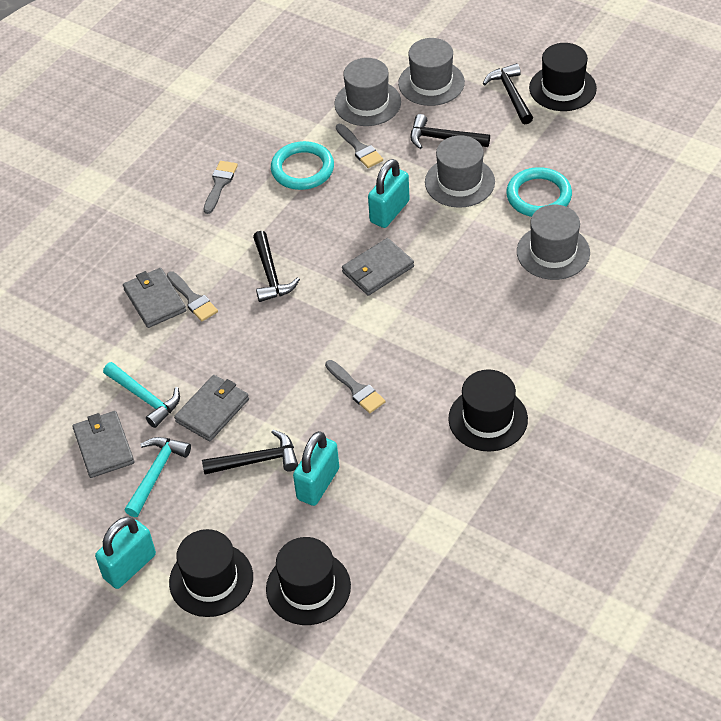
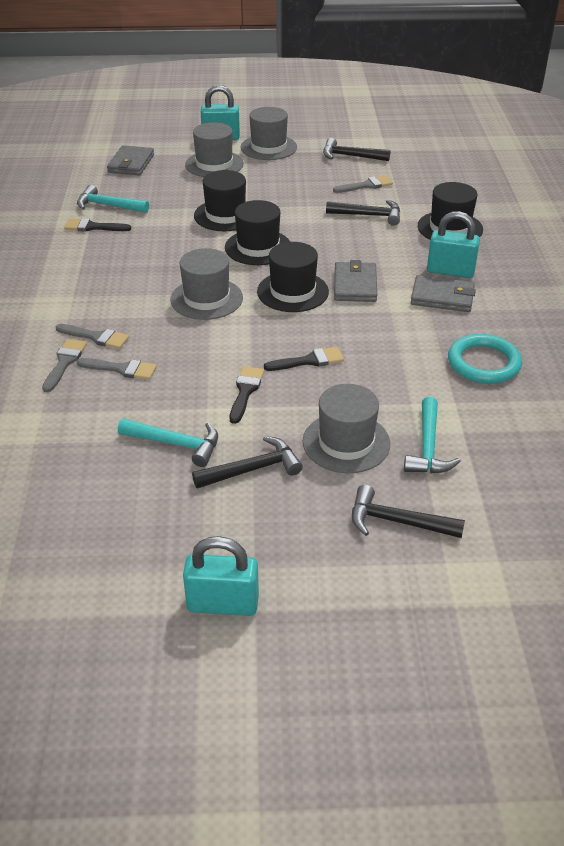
black brush: none = 0 -> [64,218,131,232] [230,366,264,424] [264,347,344,371] = 3
grey wallet: [72,411,134,478] [123,268,186,328] [174,375,249,441] [342,238,414,296] = 4 -> [107,145,154,175] [334,260,377,302] [411,275,476,312] = 3
turquoise hammer: [103,362,180,428] [125,437,191,517] = 2 -> [77,185,149,213] [118,419,218,467] [404,397,461,474] = 3
turquoise ring: [271,141,334,190] [506,167,572,217] = 2 -> [448,334,522,384] = 1

